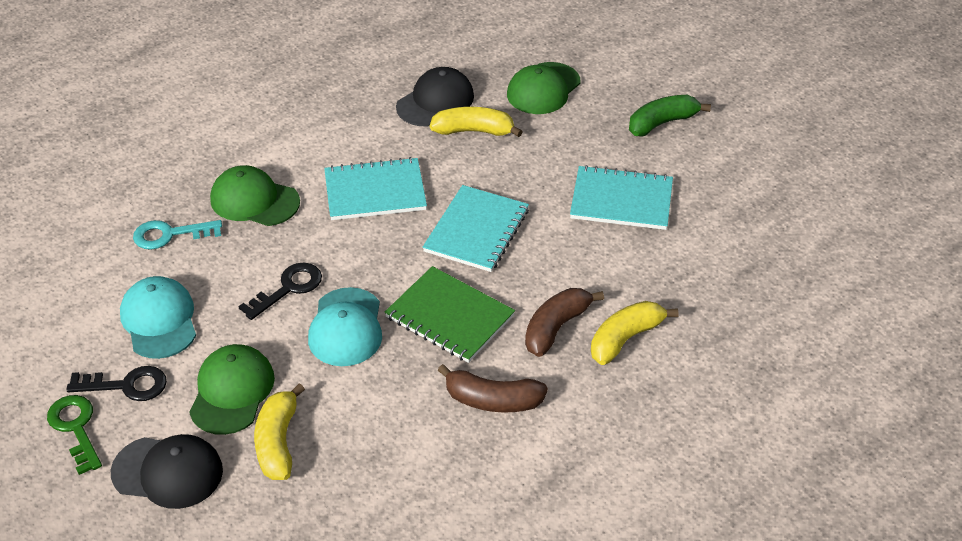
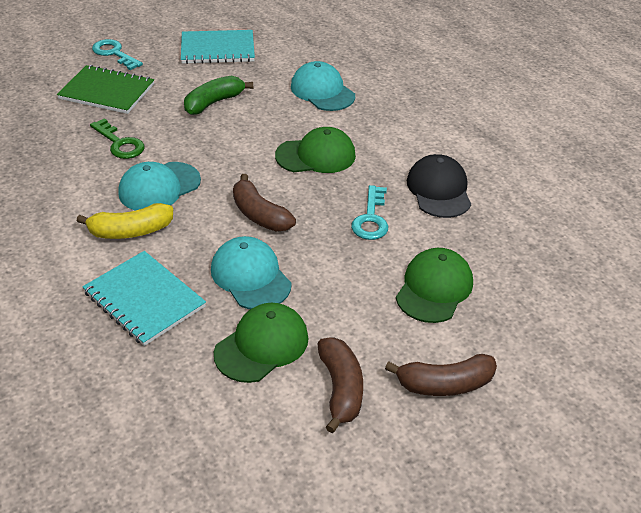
black cap: [111,434,223,509] [396,67,474,127] = 2 -> [407,154,471,218] = 1
black key: [66,366,167,401] [238,263,322,320] = 2 -> none = 0
brown banana: [437,364,548,412] [525,288,604,357] = 2 -> [233,174,296,232] [318,337,363,433] [385,354,497,396] = 3
turquoise cap: [120,276,196,359] [308,287,382,366] = 2 -> [118,162,201,211] [211,236,292,309] [291,61,355,111] = 3
turquoise key: [133,220,222,250] = 1 -> [92,39,143,70] [351,185,388,240] = 2
turquoise notebook: [324,157,427,220] [423,185,529,272] [570,165,673,230] = 3 -> [82,251,206,346] [181,30,255,64] = 2
yellow banana: [254,383,305,480] [430,107,523,137] [591,301,678,365] = 3 -> [77,203,173,239] = 1

